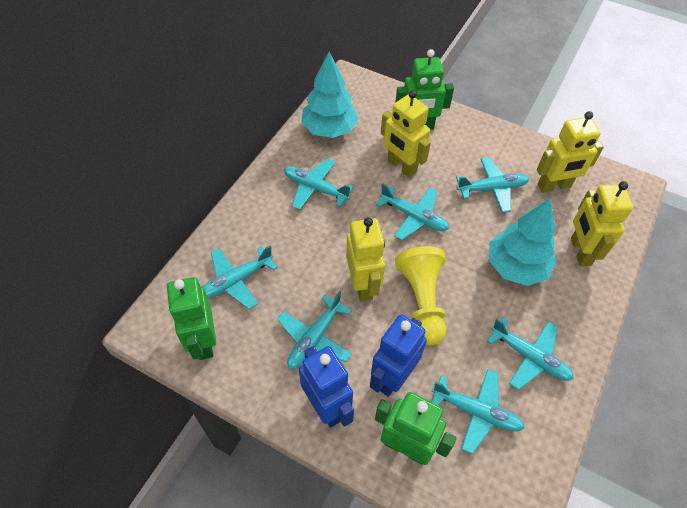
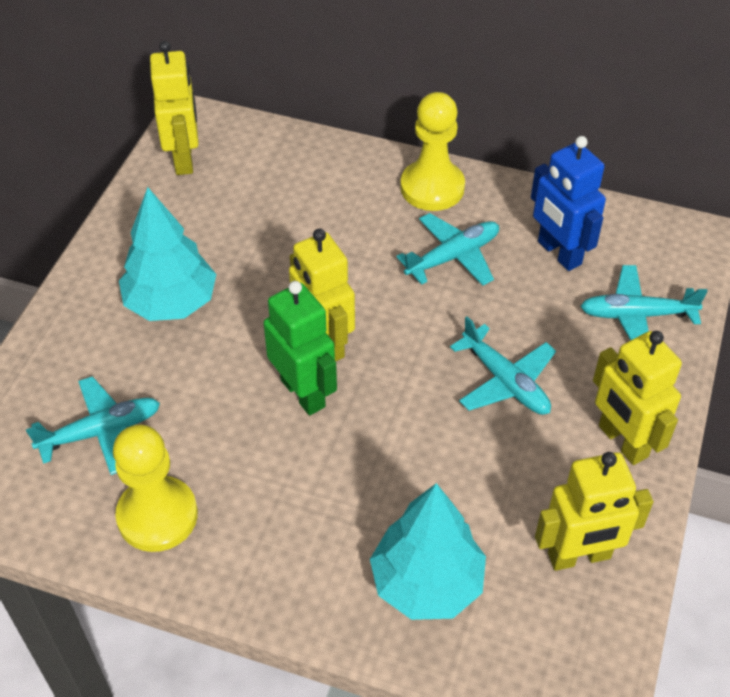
blue robot: [299,346,354,427] [370,314,427,397] = 2 -> [531,136,606,271] = 1
green robot: [167,277,216,360] [375,392,456,465] [395,49,454,130] = 3 -> [263,281,337,416] = 1
turquoise plane: [203,246,278,309] [277,291,352,369] [284,159,354,210] [376,183,449,240] [432,369,525,454] [456,157,529,213] [487,317,574,390] = 7 -> [26,376,160,475] [396,213,499,286] [450,316,556,415] [580,265,708,340] = 4
yellow pawn: [395,246,446,345] = 1 -> [113,425,198,552] [400,92,465,211] = 2

